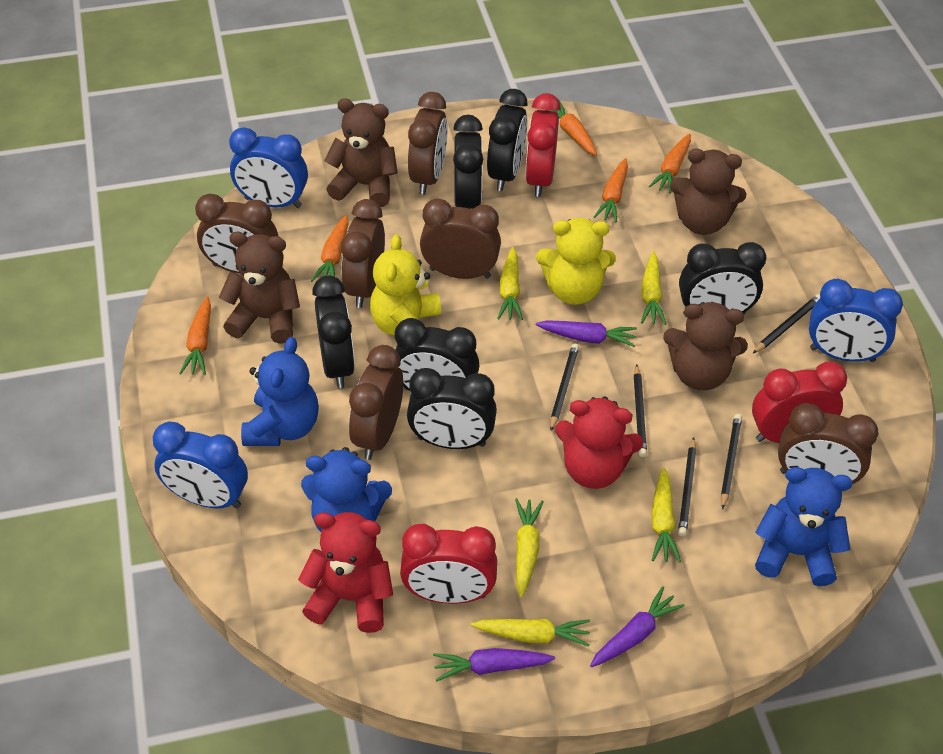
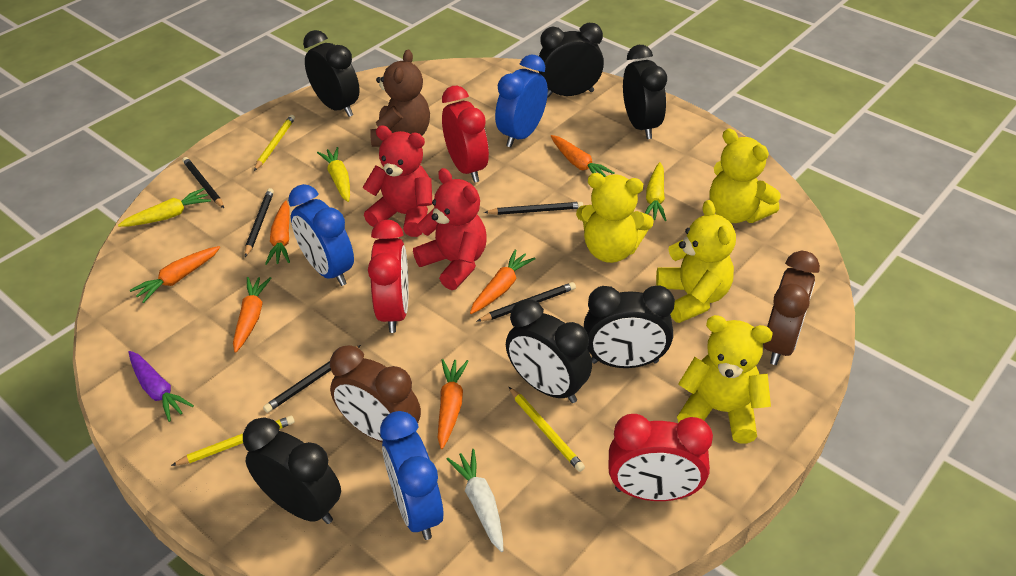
blue teddy bear: [241,337,319,446] [301,447,392,532] [755,467,852,586] = 3 -> none = 0
brown clock: [195,194,279,274] [341,199,385,308] [349,345,403,460] [408,92,448,195] [420,198,501,279] [778,403,879,484] = 6 -> [330,345,421,442] [763,251,820,365] = 2
brown teddy bear: [219,232,300,344] [324,99,398,207] [663,302,748,390] [670,149,747,235] = 4 -> [370,50,430,147] = 1
orange carrot: [179,297,211,375] [311,215,349,282] [546,100,597,156] [594,158,628,222] [649,134,691,193] = 5 -> [130,246,220,303] [233,277,271,353] [265,200,290,265] [438,359,469,449] [470,249,535,314] [551,135,615,177] = 6
purple carrot: [433,648,555,682] [536,320,637,347] [590,586,685,667] = 3 -> [129,351,194,422] = 1
white carrot: none = 0 -> [447,449,504,552] = 1
yellow carrot: [471,619,590,647] [497,247,523,320] [515,498,544,598] [641,251,666,325] [652,467,681,563] = 5 -> [118,188,211,227] [317,147,350,202] [645,162,667,221] = 3
yellow pencil: none = 0 -> [171,416,295,466] [254,115,295,171] [509,387,585,472] = 3
yellow teddy bear: [370,234,441,335] [536,218,616,305] = 2 -> [576,173,654,263] [656,200,736,323] [677,315,773,444] [709,129,780,223] = 4

